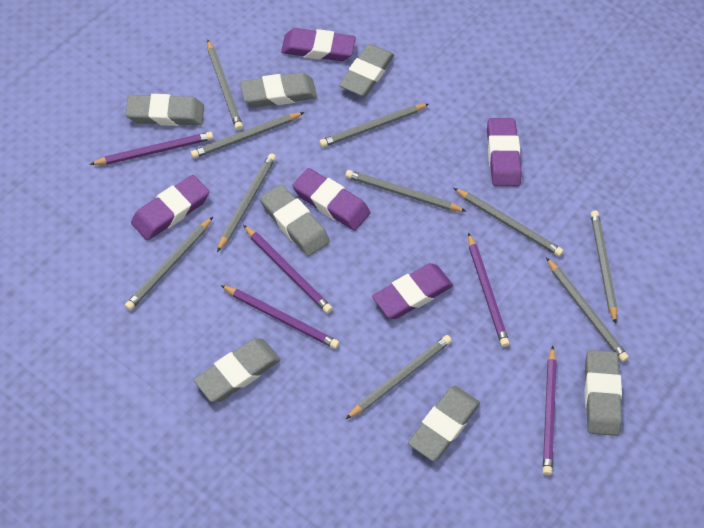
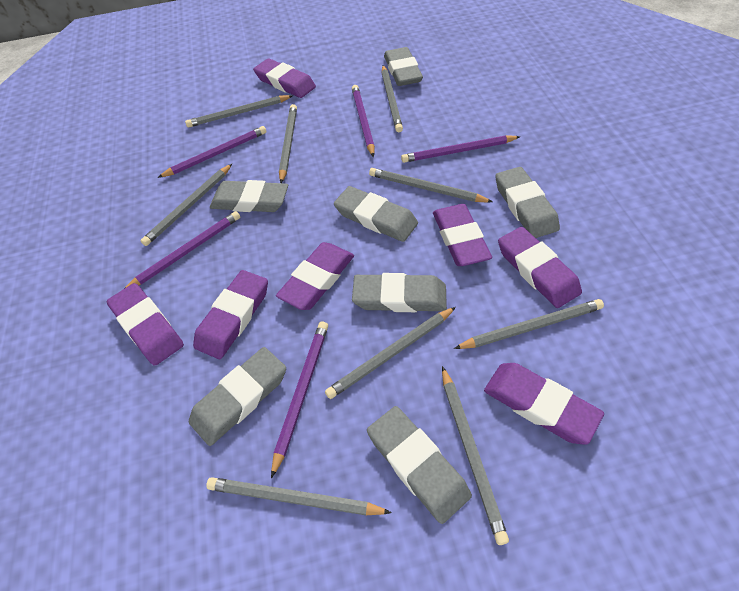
grey pencil: [125,217,213,310] [191,112,304,158] [207,40,243,130] [217,153,276,252] [319,104,429,147] [345,170,466,212] [346,335,452,419] [454,188,563,256] [546,258,629,362] [591,210,617,324] = 10 -> [141,164,232,246] [185,95,293,128] [206,477,392,515] [279,104,297,183] [325,307,456,399] [369,168,493,203] [382,65,403,132] [442,366,509,545] [454,299,604,349] = 9
purple eraser: [131,175,209,240] [281,28,356,61] [292,168,370,231] [372,263,453,319] [487,118,522,186] = 5 -> [107,283,184,366] [193,270,268,359] [253,58,316,98] [276,242,354,310] [433,204,492,266] [484,363,604,445] [498,227,582,308] = 7

